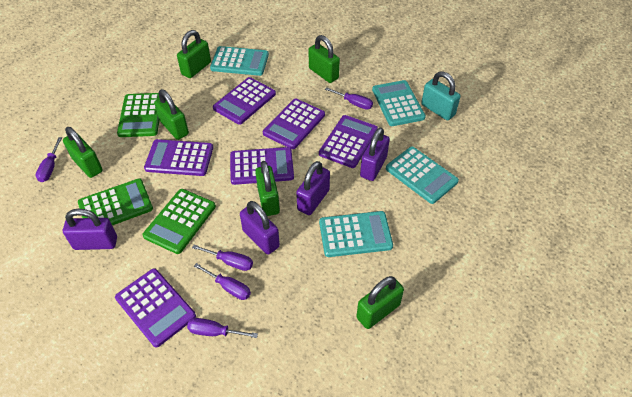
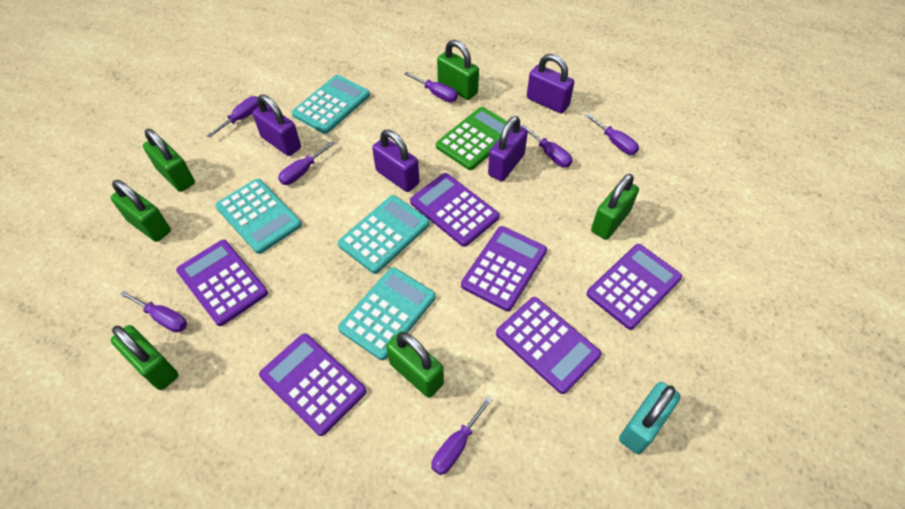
green calculator: [78,178,153,225] [117,93,160,137] [143,189,216,254] = 3 -> [436,107,507,170] = 1
purple screwdriver: [36,137,62,182] [187,318,258,338] [192,245,253,271] [194,263,251,300] [325,87,373,110] = 5 -> [120,290,187,333] [207,96,259,138] [278,141,335,185] [405,72,458,102] [431,396,493,475] [521,124,572,167] [585,113,639,155] = 7

